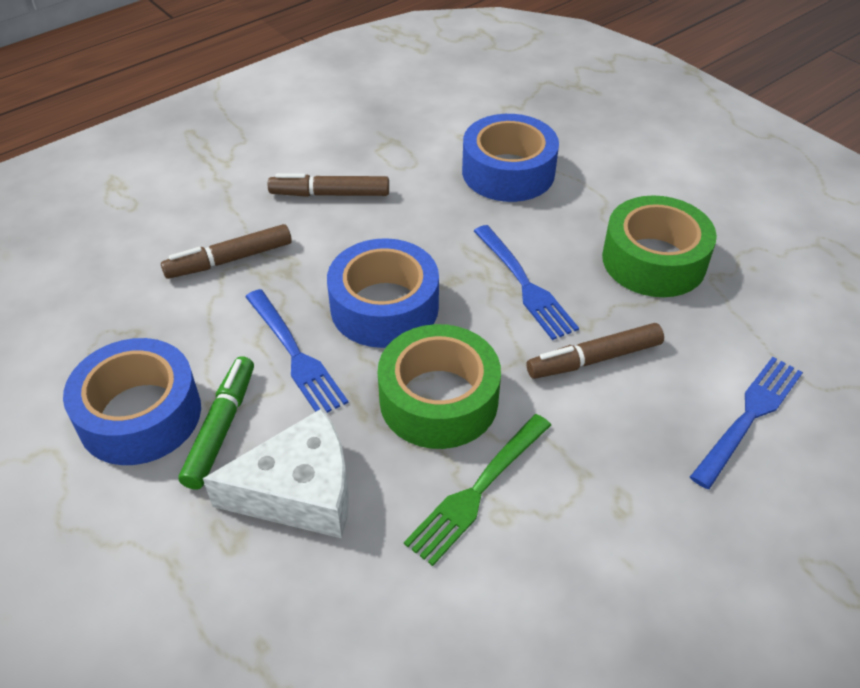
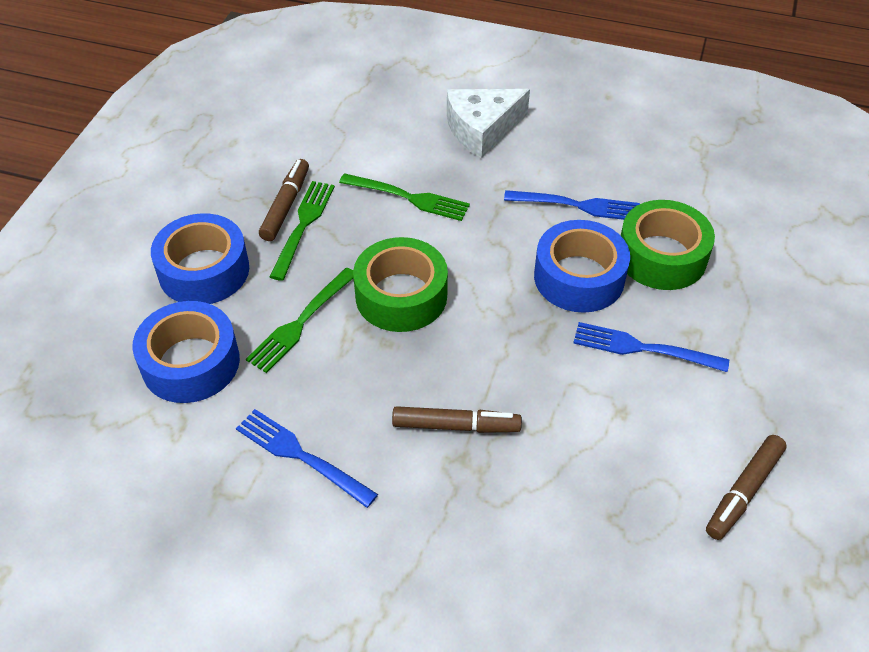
green fork: [404,414,551,566] = 1 -> [246,268,353,373] [269,181,335,281] [339,173,470,221] = 3
green marker: [179,356,254,490] = 1 -> none = 0

